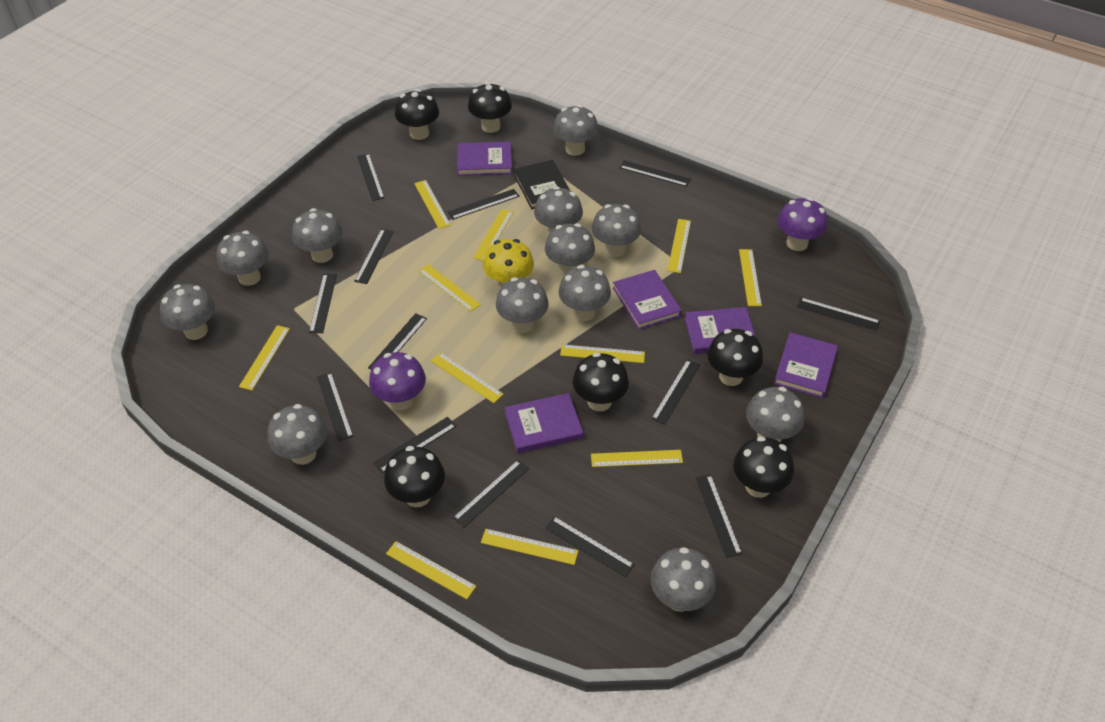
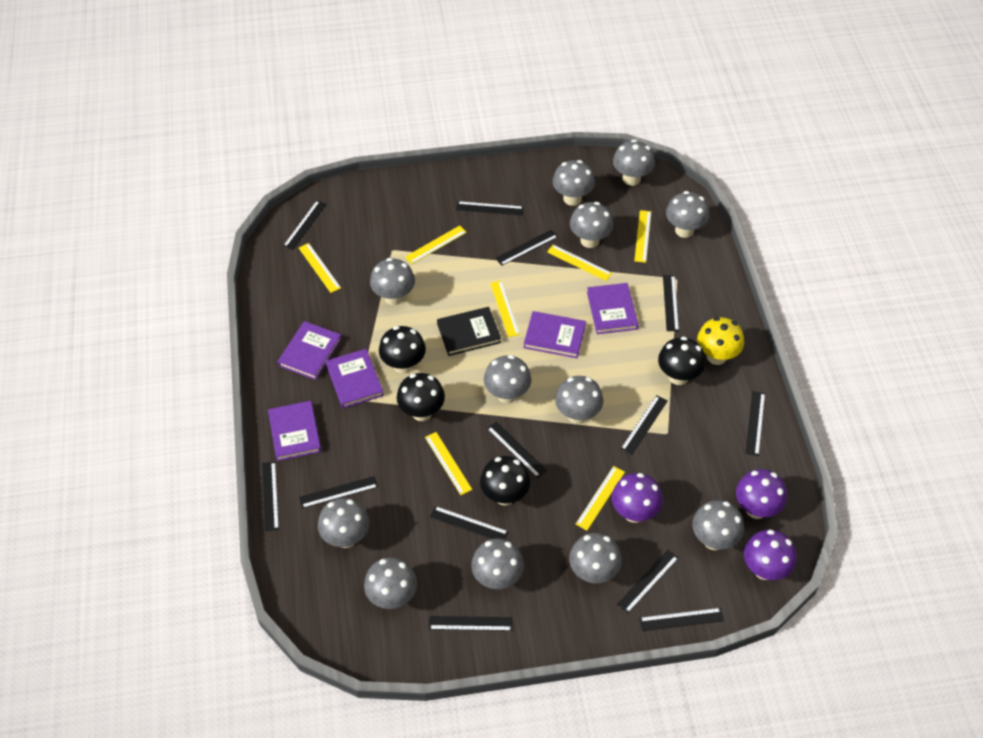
black mushroom: [384,446,445,507] [395,89,439,140] [468,82,512,133] [573,353,629,411] [707,329,763,386] [733,436,794,498] = 6 -> [379,326,426,374] [397,373,445,421] [480,456,530,505] [658,337,706,385] = 4
purple mushroom: [369,352,426,410] [778,198,827,251] = 2 -> [612,473,663,523] [736,469,787,519] [744,530,796,580] = 3
yellow ruler: [239,325,290,390] [386,541,476,599] [414,180,451,229] [418,264,481,312] [431,352,503,403] [473,209,513,261] [481,529,578,565] [560,344,645,363] [591,450,683,467] [667,219,691,273] [739,249,762,306] = 11 -> [299,243,341,293] [405,225,467,264] [425,432,472,495] [490,280,520,337] [547,245,612,281] [576,466,625,530] [634,210,651,263] = 7

